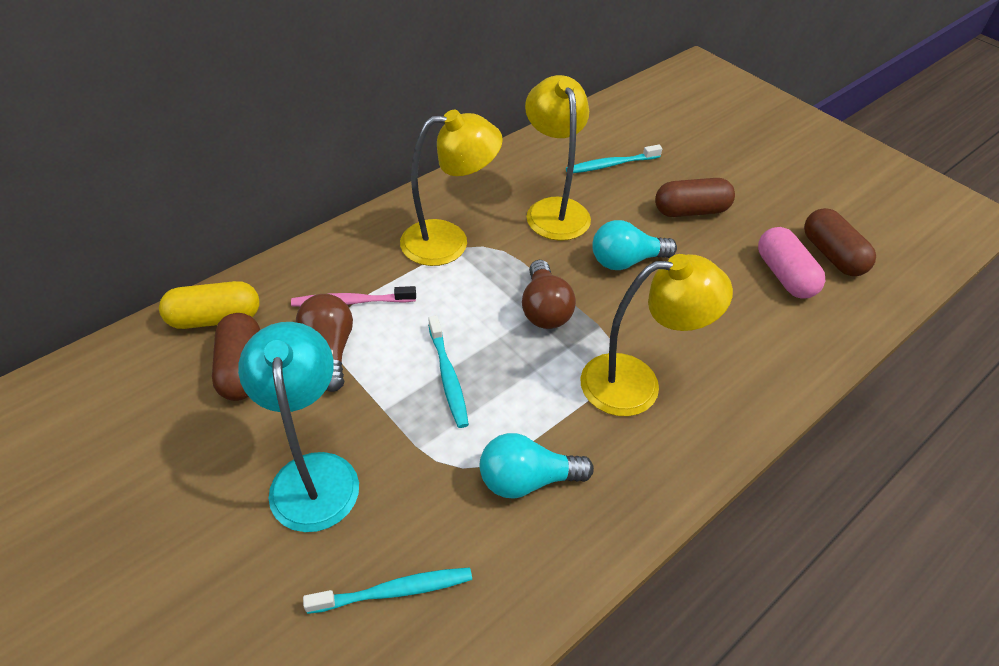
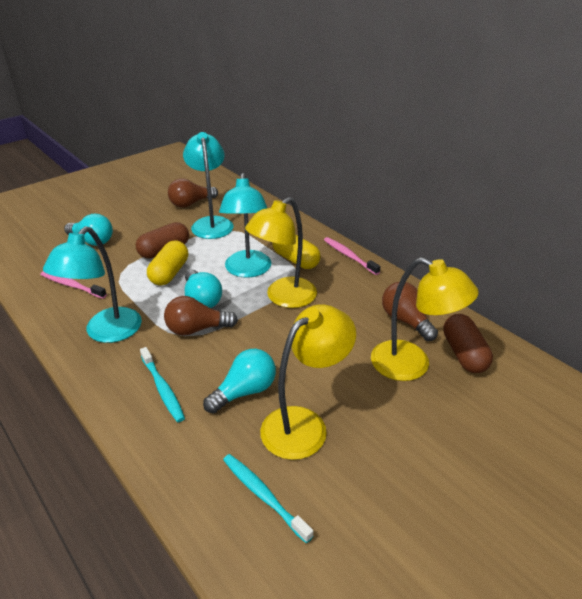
brown capsule: [212,313,260,401] [655,178,735,217] [804,208,876,276] = 3 -> [136,222,189,258] [443,314,493,373] = 2
brown light bulb: [296,294,353,392] [522,260,576,329] = 2 -> [164,296,238,336] [168,178,218,208] [382,282,438,341] = 3
pink capsule: [758,227,825,298] = 1 -> none = 0
pink toothbrush: [291,286,416,307] = 1 -> [40,271,107,299] [324,237,380,275] = 2
turquoise lamp: [238,322,359,532] = 1 -> [43,226,142,343] [183,132,233,239] [219,173,271,278] = 3
turquoise light bulb: [480,433,594,499] [592,220,677,270] = 2 -> [64,214,113,246] [185,270,222,308] [203,349,276,413] = 3
turquoise toothbrush: [303,567,472,614] [428,315,469,428] [566,145,662,173] = 3 -> [140,347,185,422] [223,454,313,543] = 2
yellow capsule: [159,281,260,329] = 1 -> [147,241,188,286] [272,235,320,269] = 2

